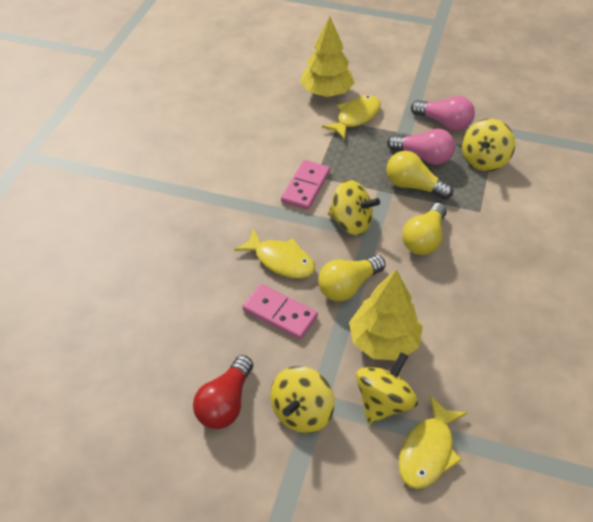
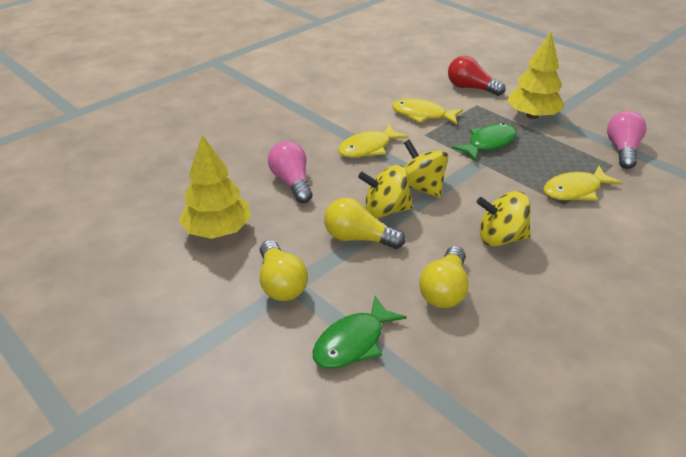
green fish: none = 0 -> [313,296,407,369] [452,123,517,161] = 2
pink domino: [242,284,318,340] [281,160,330,210] = 2 -> none = 0
yellow spinning top: [270,366,334,433] [328,180,380,235] [356,352,418,424] [462,119,515,171] = 4 -> [358,165,413,218] [404,139,448,198] [477,191,531,247] = 3

